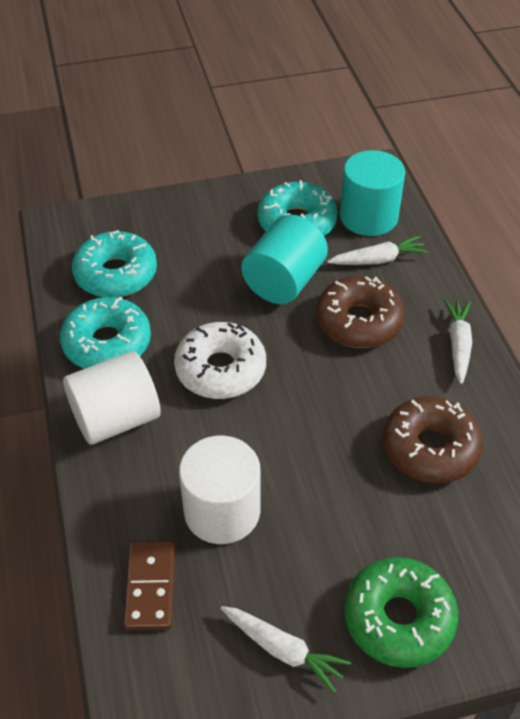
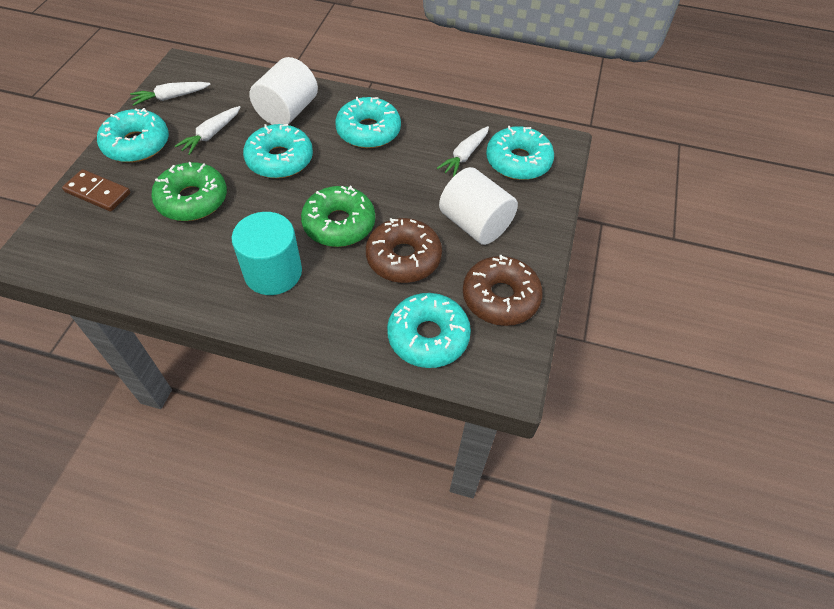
green donut: [344,557,458,668] = 1 -> [151,162,227,221] [301,186,375,247] = 2
turquoise cylinder: [241,215,328,304] [340,150,405,236] = 2 -> [232,212,302,295] = 1
turquoise donut: [60,297,151,369] [72,230,157,298] [257,180,338,236] = 3 -> [97,108,169,162] [243,124,313,178] [335,97,401,148] [387,293,471,368] [486,126,554,180] = 5
white donut: [174,322,266,399] = 1 -> none = 0

